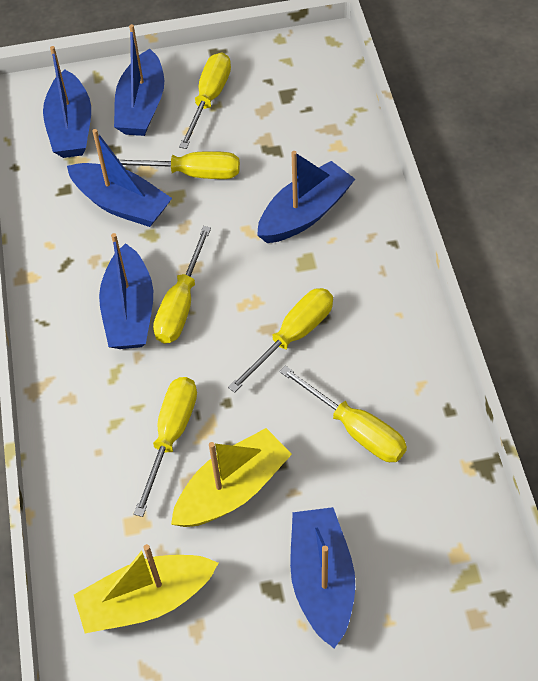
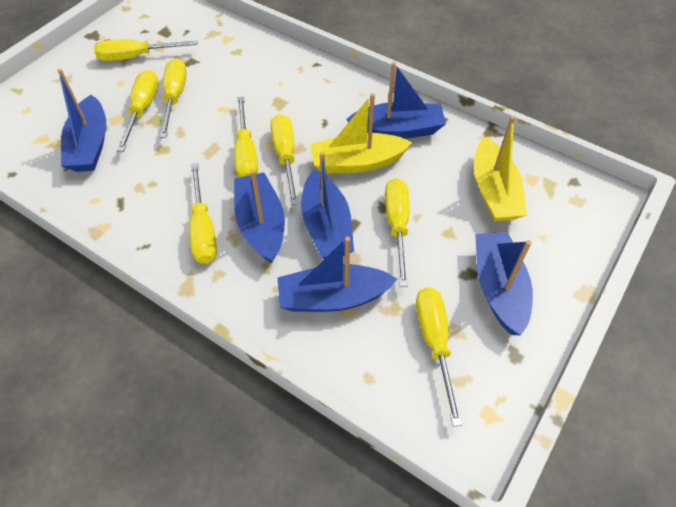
yellow screwdriver: [118,151,240,179] [134,377,197,517] [153,226,211,343] [179,53,231,149] [228,288,333,393] [279,365,407,462] = 6 -> [94,39,198,61] [117,70,159,152] [160,59,187,138] [189,163,217,264] [234,96,258,178] [270,114,298,205] [385,178,409,287] [416,287,462,427] = 8

